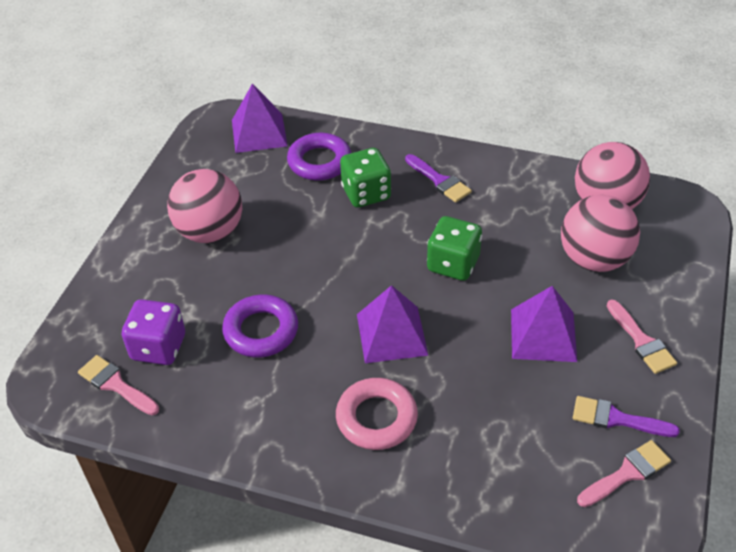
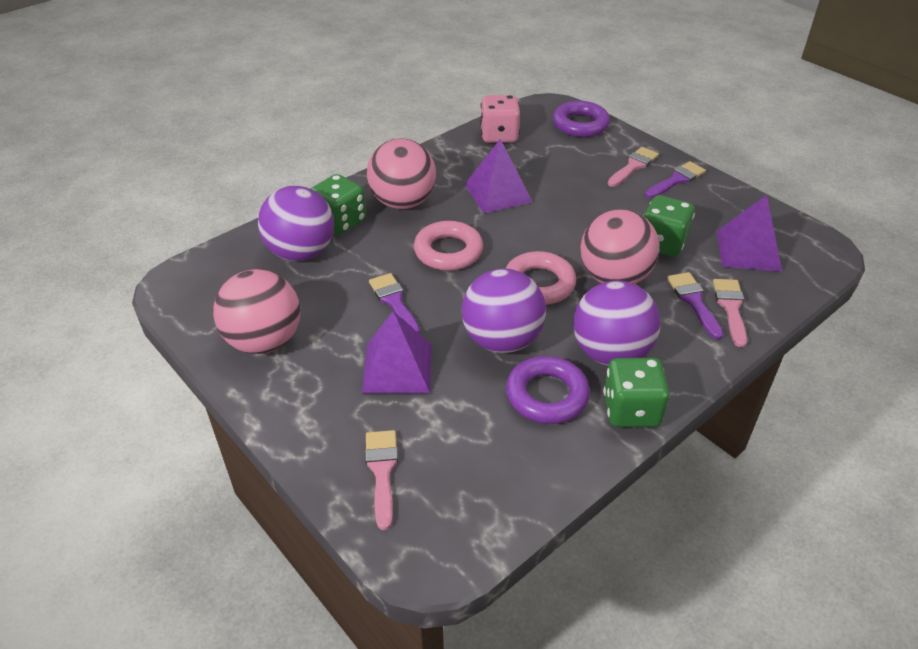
green dice: [340,148,391,208] [427,216,482,281] = 2 -> [311,174,366,235] [603,358,670,427] [643,195,695,257] = 3
pink dice: none = 0 -> [480,95,520,143] = 1
pink ring: [336,378,418,450] = 1 -> [414,221,483,271] [506,251,576,305] = 2
purple ball: none = 0 -> [258,186,334,261] [462,268,546,353] [573,281,661,366] = 3
purple brush: [405,154,472,203] [573,396,680,437] = 2 -> [369,273,420,334] [645,161,706,198] [667,272,724,340] = 3
purple dice: [122,299,185,365] = 1 -> none = 0

